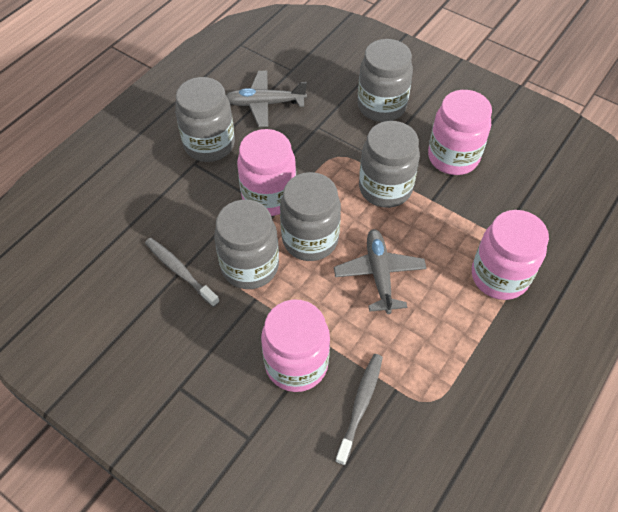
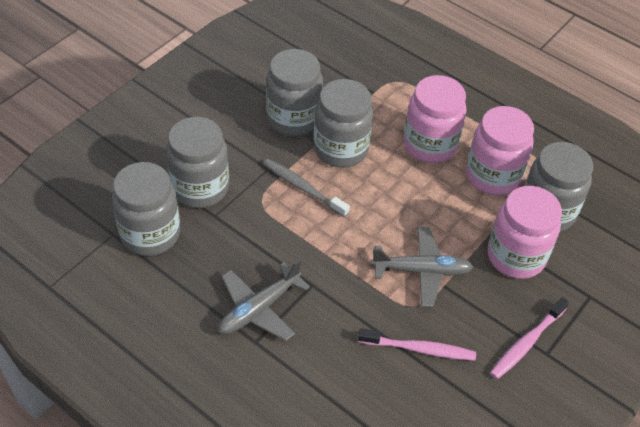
grey toothbrush: [145,238,220,307] [335,354,383,465] = 2 -> [263,159,350,217] = 1
pink jar: [237,129,296,216] [261,299,330,392] [428,90,492,175] [472,210,549,300] = 4 -> [403,75,467,163] [466,106,534,195] [488,186,562,279] = 3
pink toothbrush: none = 0 -> [358,328,476,360] [490,297,569,379] = 2

